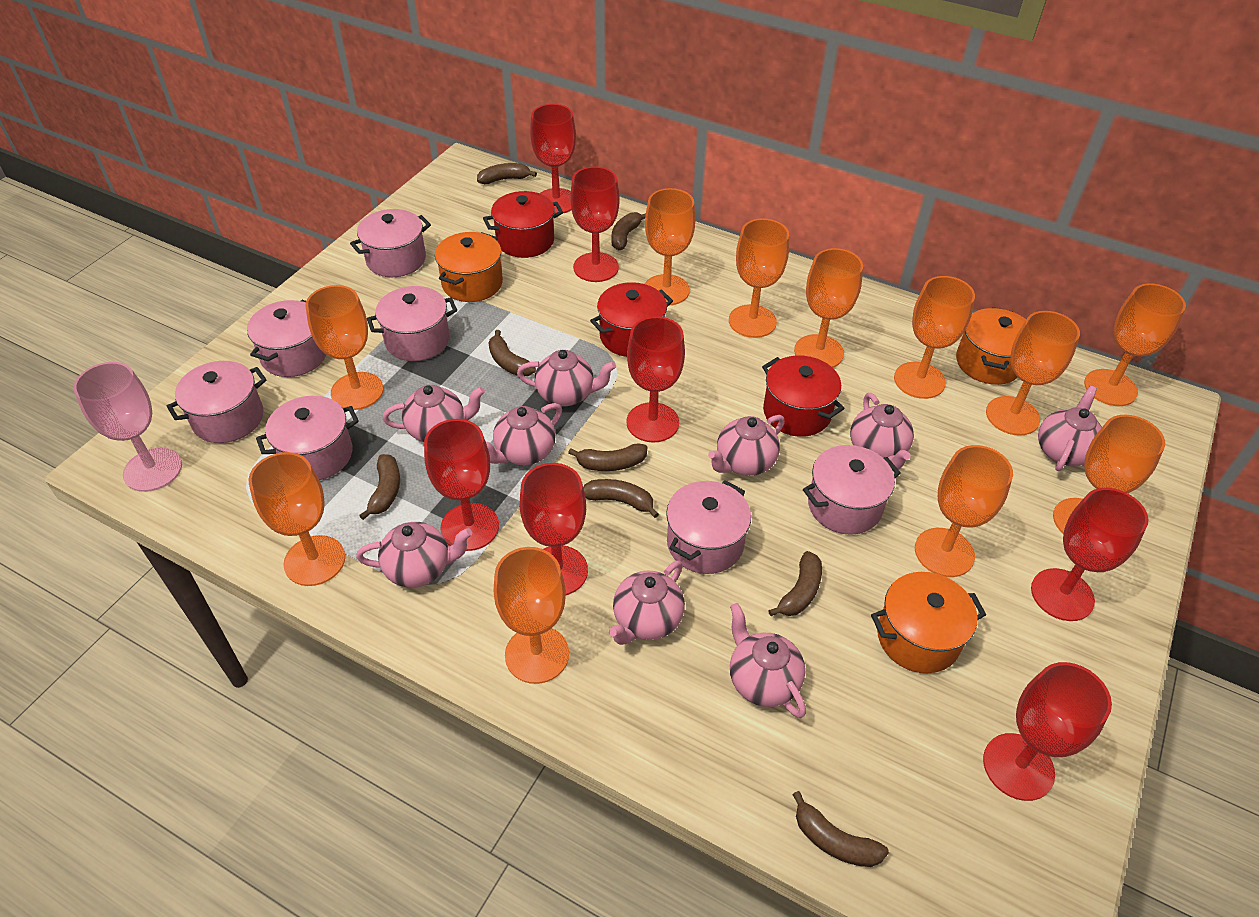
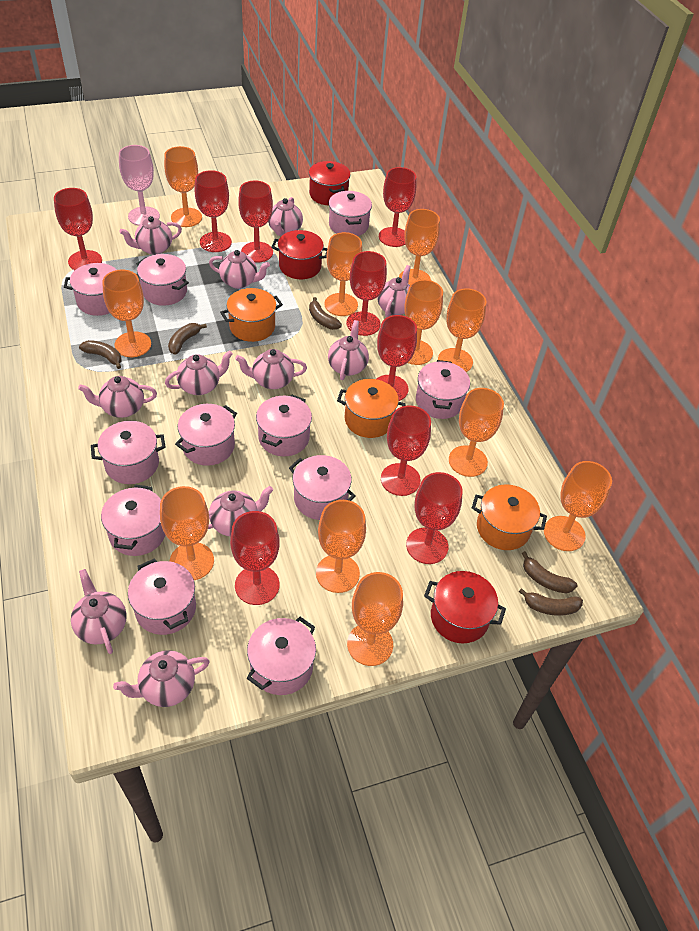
brown banana: [359,454,400,520] [477,163,537,184] [488,330,536,376] [568,443,647,471] [583,479,659,518] [611,212,646,250] [768,551,822,616] [792,791,889,867] = 8 -> [79,340,122,369] [168,323,207,355] [309,297,342,330] [519,588,583,616] [522,551,577,593] = 5
pink pot: [166,361,267,443] [247,300,326,377] [256,396,359,480] [350,209,431,277] [367,286,457,361] [666,480,751,574] [803,445,901,535] = 7 -> [64,263,117,316] [91,421,166,484] [101,485,165,556] [128,558,196,635] [136,254,189,306] [175,404,237,466] [247,617,316,695] [256,395,312,456] [289,455,356,520] [329,191,372,236] [416,360,470,419] = 11
pink teapot: [356,522,472,588] [383,385,485,442] [486,403,562,465] [517,350,616,406] [609,561,685,645] [708,415,785,476] [730,603,806,718] [850,393,914,469] [1038,386,1102,471] = 9 -> [71,569,127,654] [78,376,157,418] [113,650,210,707] [119,216,182,255] [165,351,233,395] [208,486,273,537] [209,250,270,289] [235,349,307,389] [268,197,303,236] [328,320,369,380] [377,265,411,318] = 11
red goblet: [424,419,499,551] [520,463,588,595] [530,104,576,214] [570,166,620,282] [626,316,685,443] [983,662,1112,801] [1031,488,1148,621] = 7 -> [54,188,102,270] [195,170,232,252] [230,511,280,605] [238,181,273,263] [346,251,387,336] [377,315,417,401] [379,167,416,247] [381,405,431,496] [406,472,463,564] = 9

